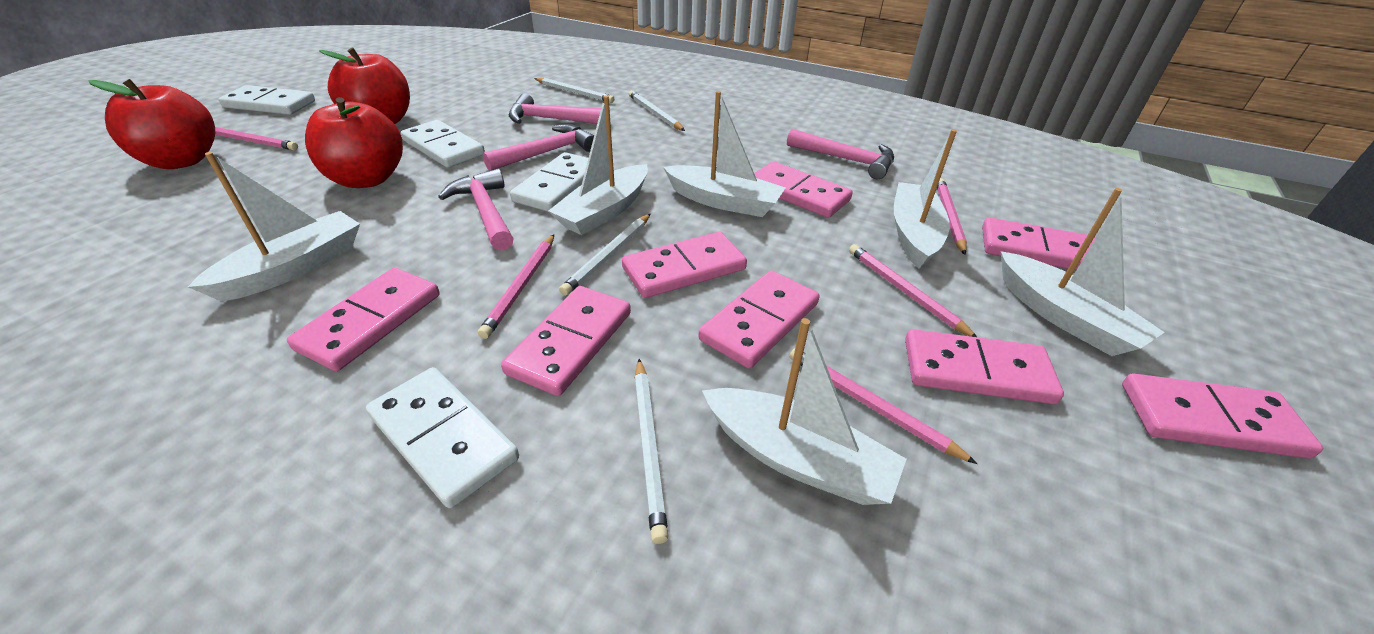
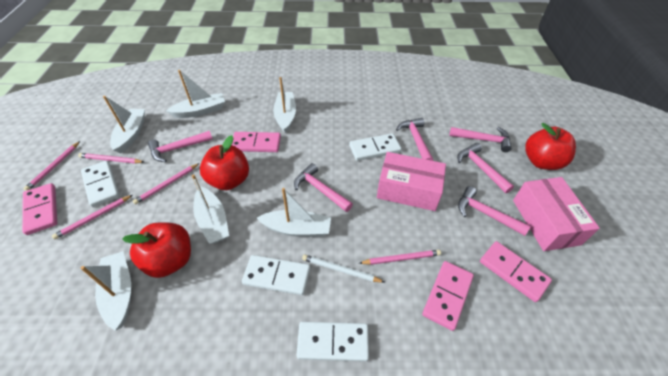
pink box: none = 0 -> [377,152,446,211] [513,177,600,251] = 2
pink domino: [287,268,440,371] [501,286,631,396] [622,232,747,298] [698,271,820,368] [754,161,853,218] [905,329,1064,404] [982,217,1096,270] [1122,373,1323,459] = 8 -> [22,183,57,235] [232,132,281,152] [422,261,474,331] [480,241,552,302] = 4
pink hammer: [438,169,514,251] [483,124,594,171] [509,94,601,124] [787,129,894,179] = 4 -> [148,131,213,162] [294,163,353,212] [396,118,433,161] [449,127,512,152] [457,143,514,193] [458,186,531,236] = 6
white pencil: [534,78,614,103] [559,214,650,296] [629,90,685,131] [635,359,668,544] = 4 -> [302,254,384,283] = 1

